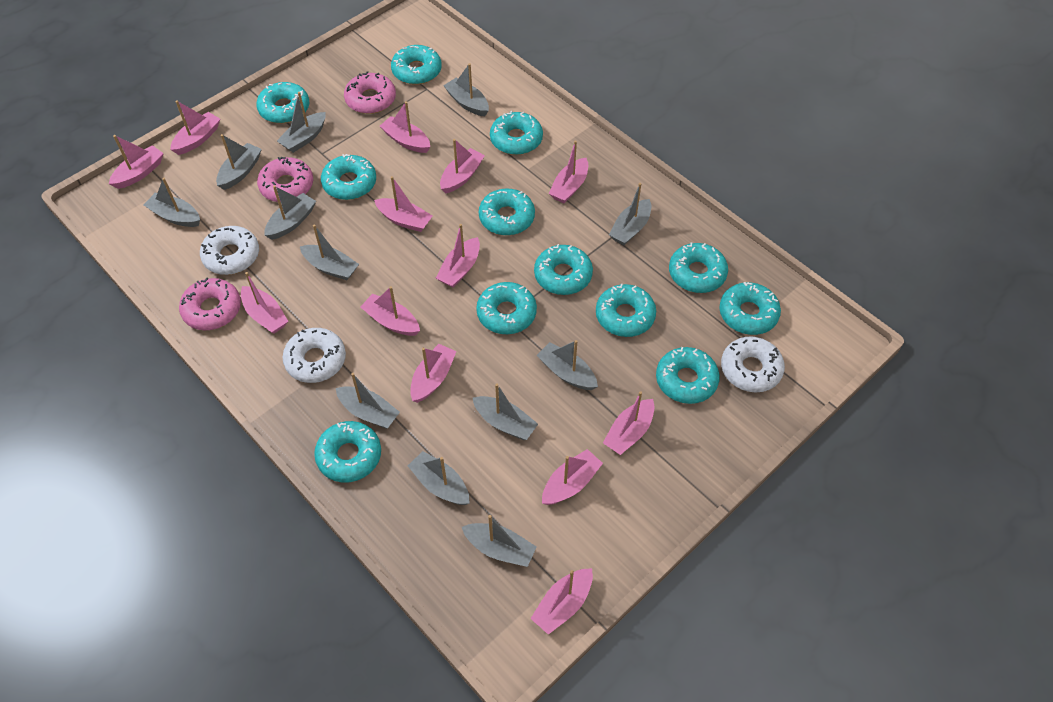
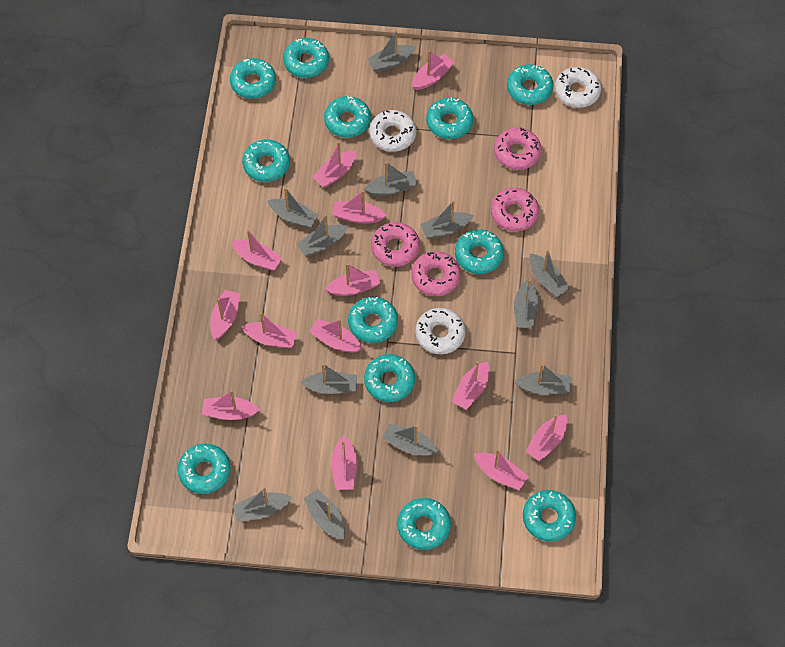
pink donut: [179,277,241,330] [257,157,313,202] [344,71,396,114] = 3 -> [371,222,420,267] [411,251,461,296] [491,188,539,231] [494,128,541,170] = 4

